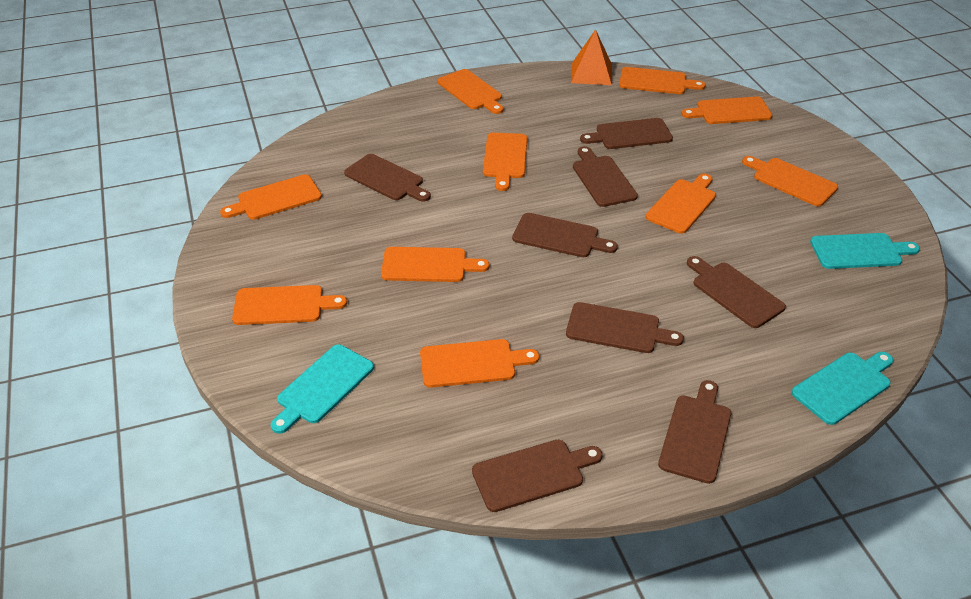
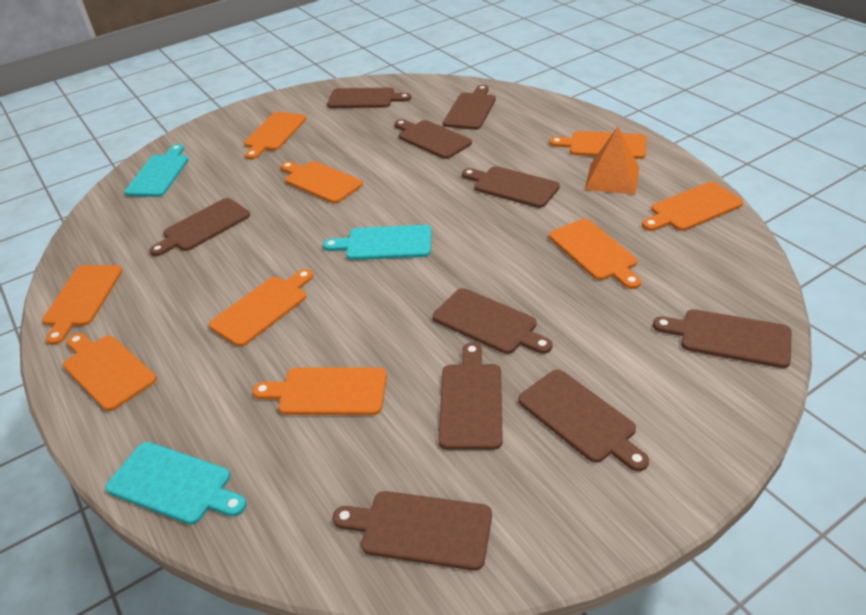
brown cutting board: [344,154,431,202] [472,440,603,512] [512,213,618,257] [566,302,684,353] [573,146,638,207] [580,118,673,149] [658,380,731,484] [687,256,786,328] = 8 -> [149,198,250,256] [327,88,411,108] [333,491,492,571] [394,119,472,159] [433,288,553,354] [439,342,503,450] [443,85,496,130] [462,166,560,208] [518,370,649,472] [653,309,791,368] = 10
orange cutting board: [220,174,322,220] [232,285,347,325] [381,247,489,282] [420,339,539,388] [438,69,504,114] [483,133,527,191] [619,67,706,94] [646,174,716,234] [681,97,772,124] [742,156,838,206] = 10 -> [42,265,123,345] [63,333,157,411] [209,269,313,347] [244,112,306,160] [253,367,387,415] [281,161,363,203] [549,219,641,289] [550,131,647,159] [642,182,743,231] = 9

